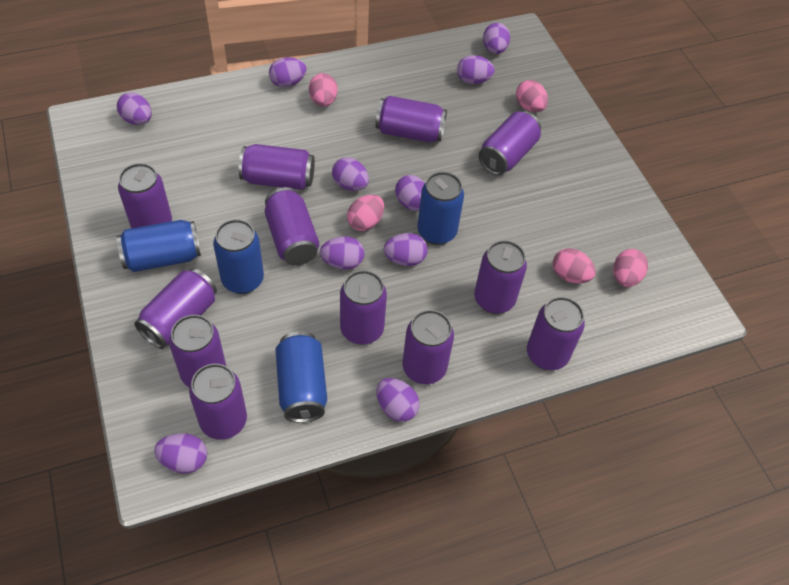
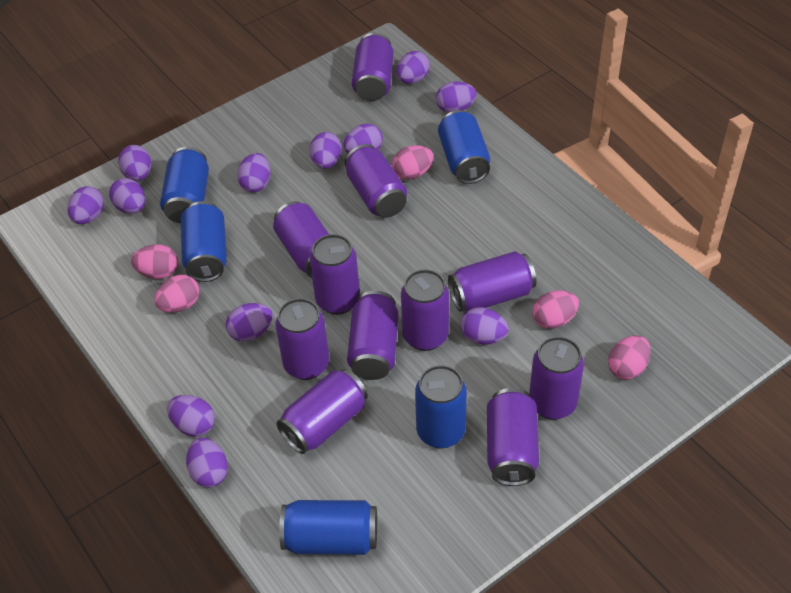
blue can: [116,220,201,272] [213,219,264,294] [275,331,327,423] [417,172,464,245] = 4 -> [160,147,209,223] [181,201,227,282] [279,500,377,555] [415,365,467,448] [438,110,490,184] = 5
purple can: [118,163,172,228] [134,268,217,349] [169,315,226,388] [189,364,247,440] [239,144,315,190] [265,187,319,266] [340,270,387,345] [375,96,447,143] [403,310,454,384] [474,240,527,314] [478,111,541,175] [527,297,585,370] = 12 -> [273,201,329,278] [275,298,329,380] [277,369,368,454] [310,234,360,315] [345,144,407,218] [347,291,398,380] [352,33,394,101] [401,269,449,351] [448,251,537,312] [487,388,539,486] [529,336,584,420] = 11
purple egg: [117,92,152,125] [154,433,207,474] [269,57,307,87] [320,236,364,270] [332,157,369,191] [376,378,420,422] [384,233,428,266] [395,175,425,211] [457,55,495,84] [483,23,510,54] = 10 -> [67,186,104,224] [109,178,145,214] [118,145,151,181] [167,395,215,437] [186,438,228,488] [226,303,273,342] [237,153,270,193] [310,132,342,169] [343,124,383,153] [396,51,430,84] [436,82,477,113] [460,307,509,344] = 12

